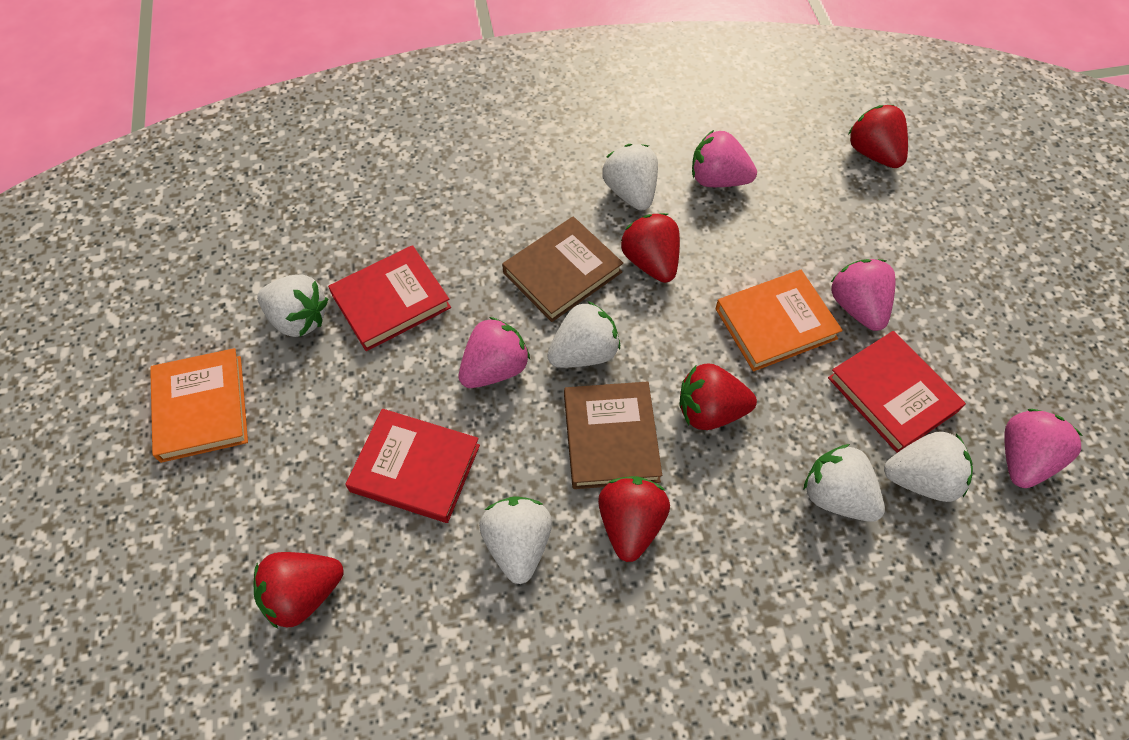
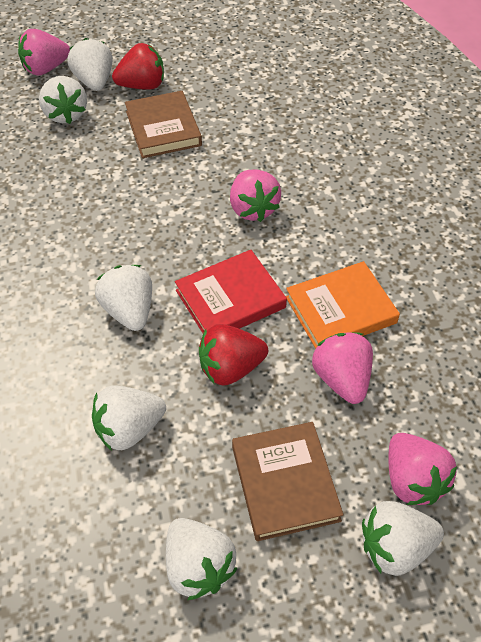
orange book: [150,348,248,463] [715,270,843,371] = 2 -> [286,261,400,349] = 1
red book: [328,245,451,351] [345,409,480,523] [828,331,966,453] = 3 -> [175,250,287,333] = 1
red strawberry: [254,552,344,629] [598,476,670,562] [621,213,680,283] [680,363,757,430] [848,105,908,168] = 5 -> [112,43,164,90] [199,324,268,386] = 2

